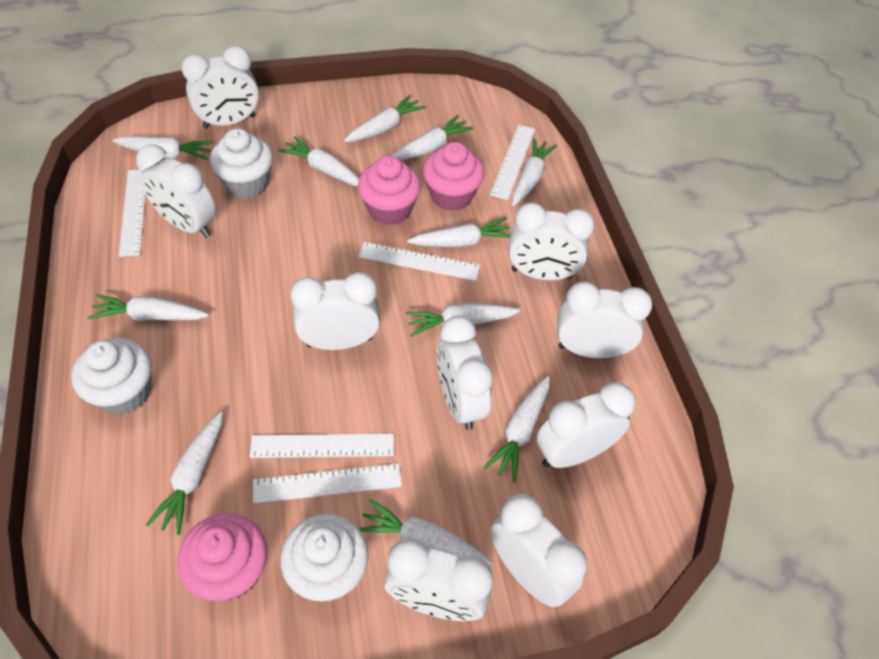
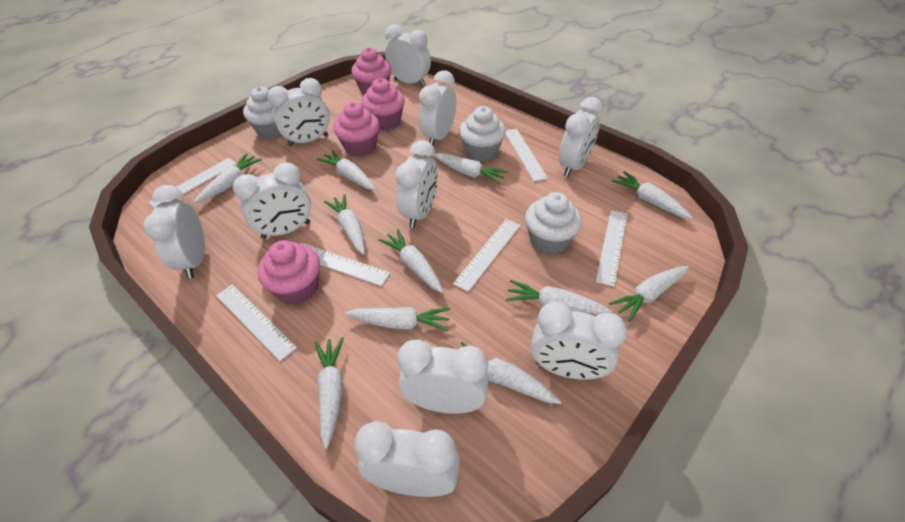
pink cupcake: [178,513,267,601] [358,156,421,225] [423,142,484,211] = 3 -> [258,240,320,305] [333,102,380,157] [351,47,391,95] [361,78,405,131] = 4
white clock: [136,145,216,238] [181,46,259,129] [290,272,380,350] [384,538,493,621] [437,316,493,430] [491,494,587,607] [508,202,595,280] [537,382,636,468] [557,282,652,358] = 9 -> [143,185,205,279] [233,163,311,239] [267,78,330,147] [354,421,460,497] [385,24,431,87] [395,140,438,228] [397,340,489,414] [419,70,456,145] [531,302,627,380] [559,97,603,177] = 10
white ruler: [118,169,146,257] [250,434,394,458] [253,464,402,503] [359,242,480,281] [490,125,535,200] = 5 -> [148,158,237,208] [216,284,297,361] [300,242,390,286] [453,219,521,292] [506,128,548,182] [596,210,628,287] = 6

